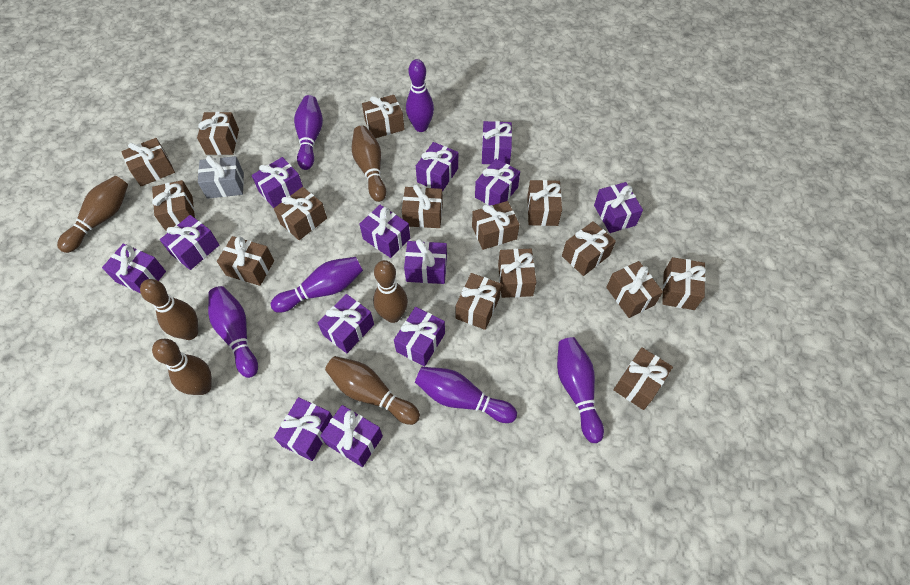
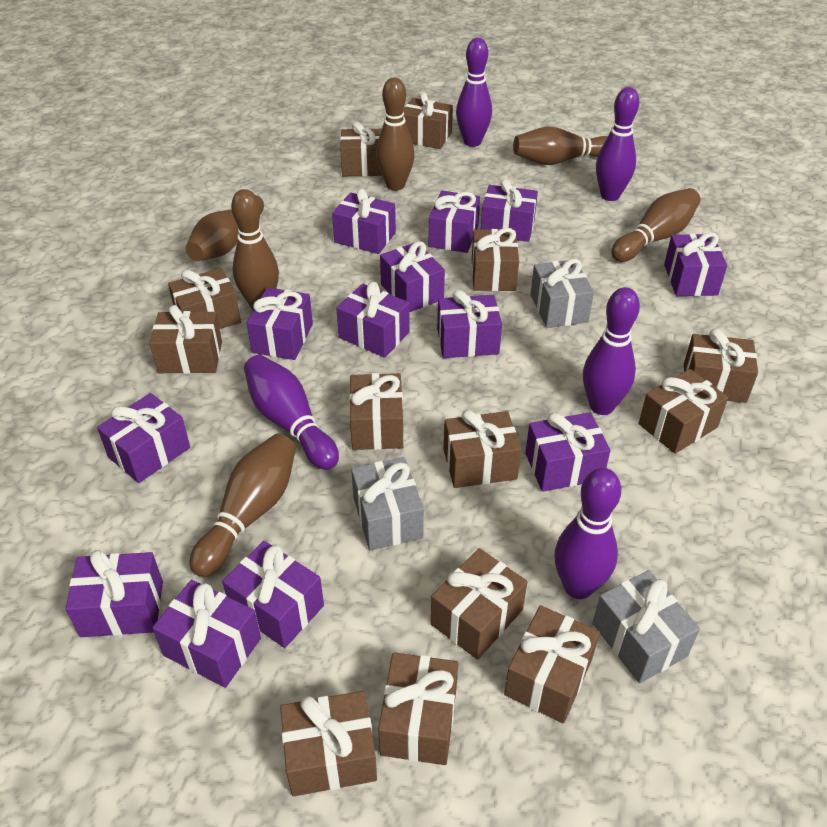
brown gift: [121,138,175,186] [152,180,195,231] [197,112,239,155] [217,236,274,286] [274,187,327,240] [362,95,405,138] [402,184,443,228] [455,273,502,330] [472,201,520,250] [498,249,536,298] [527,180,562,226] [562,221,616,276] [606,261,663,318] [613,347,673,410] [662,257,706,310] = 15 -> [149,305,222,374] [168,268,241,329] [280,691,377,796] [340,121,382,176] [349,373,403,450] [378,653,458,765] [403,92,453,149] [431,548,527,660] [443,410,521,488] [472,228,519,291] [504,605,600,724] [639,369,728,454] [684,329,758,403] = 13
grey gift: [198,155,244,199] = 1 -> [351,457,424,550] [530,259,594,328] [592,570,700,683] = 3
purple bowling pin: [208,286,258,378] [271,257,363,313] [294,95,323,170] [406,59,434,132] [415,367,517,423] [557,337,604,443] = 6 -> [244,355,339,470] [456,38,492,147] [555,468,621,599] [583,287,640,415] [596,87,639,201] = 5

